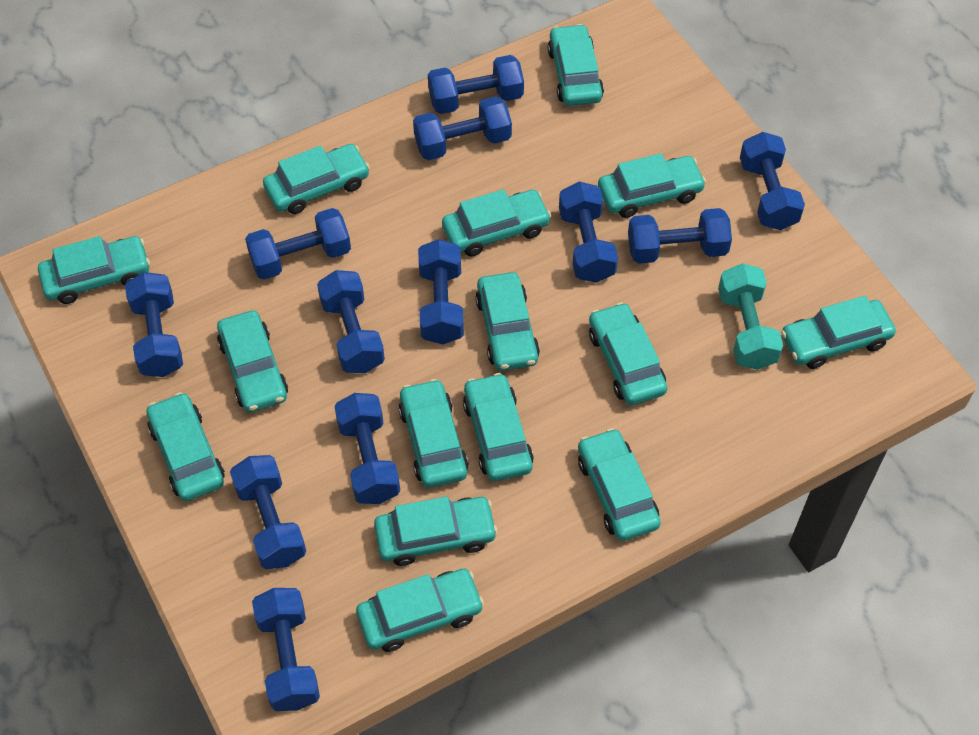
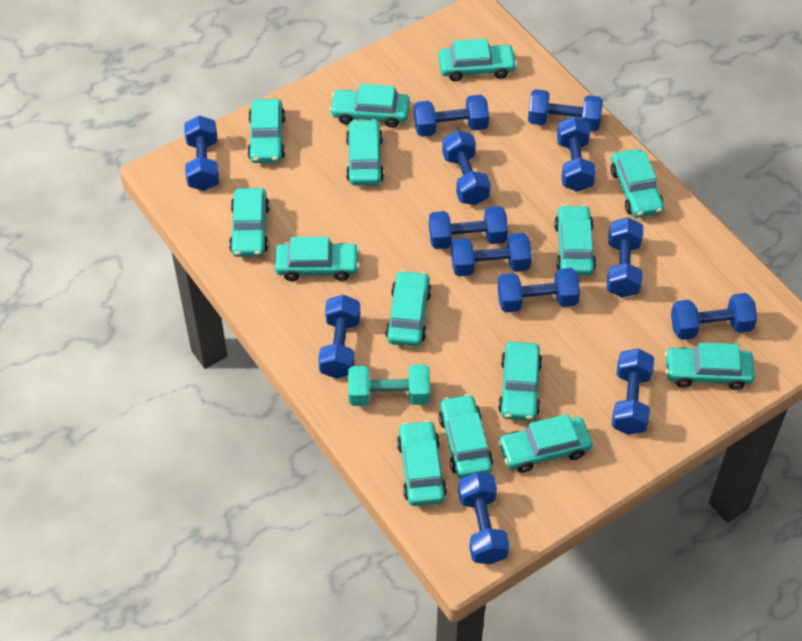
blue dumbbell: [125,272,183,377] [230,455,306,569] [245,208,351,280] [252,588,320,711] [317,270,385,373] [334,393,400,504] [413,96,512,160] [418,239,464,344] [428,55,524,114] [559,181,618,283] [628,208,732,264] [740,132,805,230] = 12 -> [184,116,219,191] [318,295,360,379] [414,95,489,137] [429,206,508,249] [442,131,491,205] [451,233,532,276] [458,472,509,564] [498,268,580,312] [528,89,603,131] [557,116,596,192] [607,217,643,298] [612,349,654,435] [671,293,757,340] = 13
turquoise car: [38,236,150,304] [147,392,225,501] [217,310,288,412] [263,144,370,214] [356,569,484,652] [374,496,498,566] [399,379,468,488] [442,189,551,257] [463,373,534,481] [475,272,540,371] [548,24,604,106] [578,428,661,541] [589,302,667,405] [598,154,706,218] [781,296,896,369] = 15 -> [229,188,270,257] [247,99,285,163] [275,237,360,281] [330,84,410,128] [346,119,384,185] [385,270,432,347] [397,420,447,506] [438,39,517,82] [438,394,493,479] [498,342,542,421] [498,414,592,473] [554,205,596,276] [610,149,664,218] [665,342,755,390] = 14

